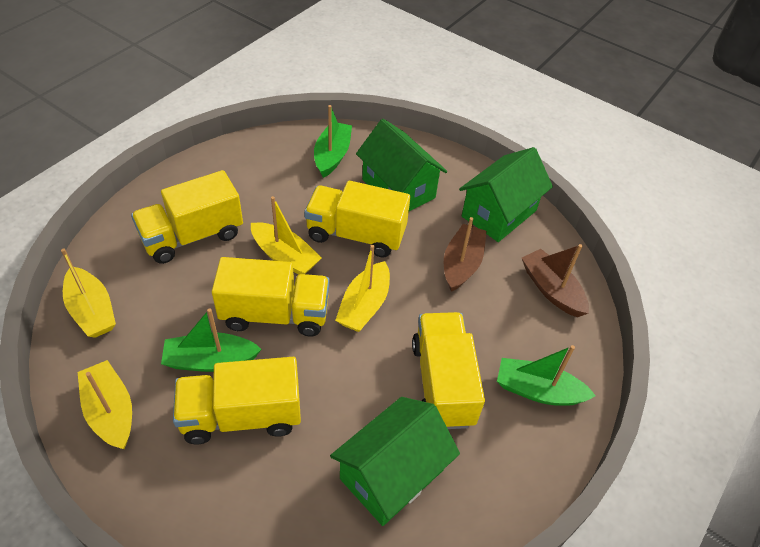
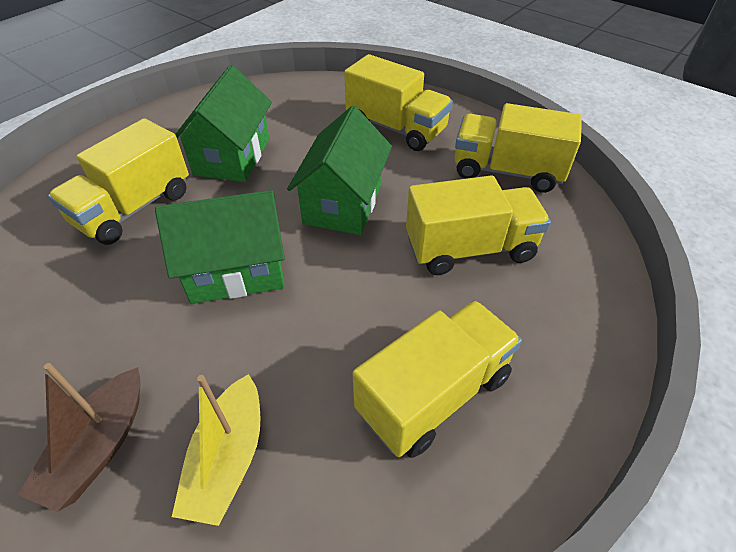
brown boat: [444,217,486,292] [522,244,589,317] = 2 -> [18,363,141,512] = 1
green boat: [161,308,262,372] [314,105,352,178] [497,345,596,406] = 3 -> none = 0
yellow boat: [61,248,116,338] [77,360,132,449] [251,196,322,275] [335,245,390,332] = 4 -> [172,374,260,526] = 1

